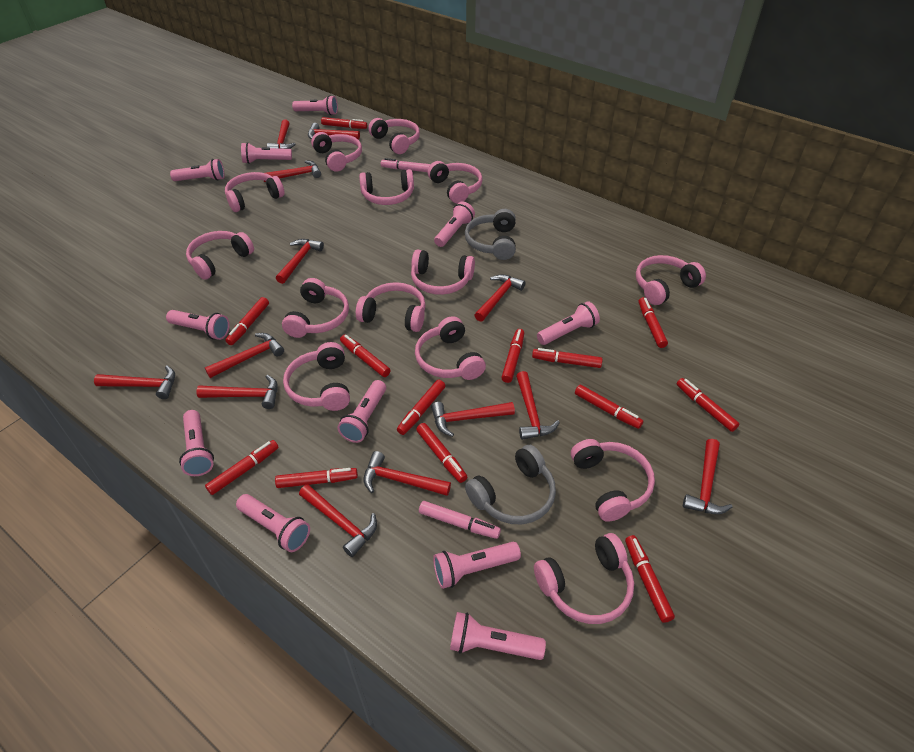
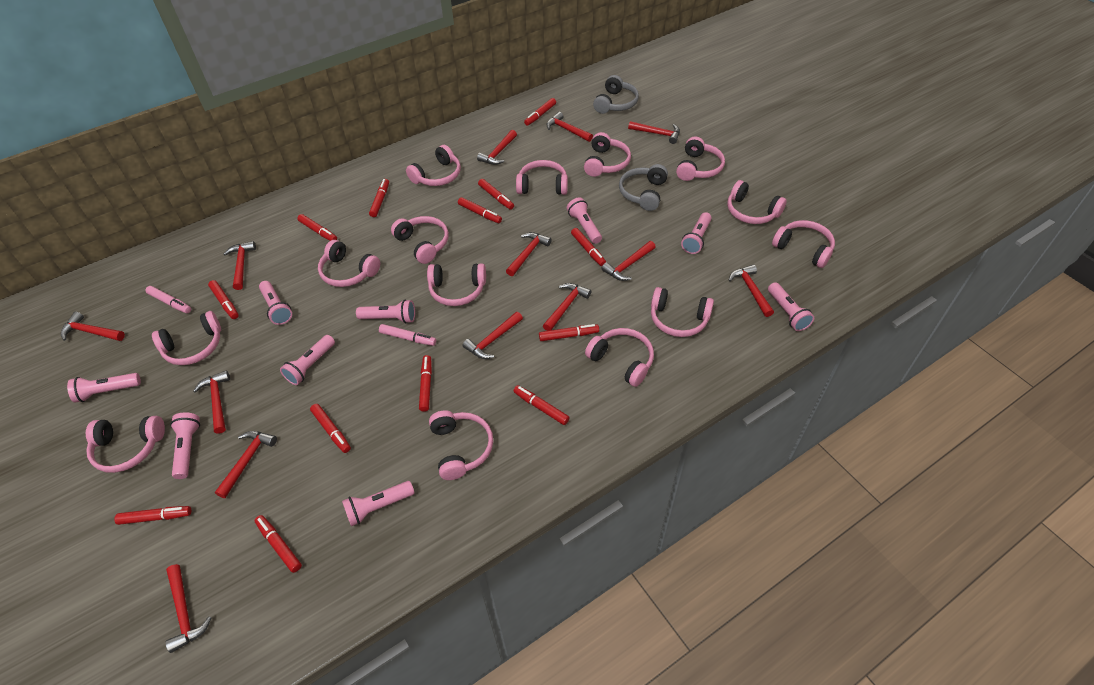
pink flashlight: [166,310,230,340] [170,159,225,181] [179,410,214,476] [236,494,310,552] [241,142,292,164] [292,95,338,115] [338,380,386,443] [433,542,521,589] [434,201,475,247] [450,612,546,660] [537,301,600,345] = 11 -> [67,373,141,403] [170,412,200,479] [259,281,292,325] [280,335,335,385] [342,481,414,526] [356,299,415,323] [567,197,602,244] [681,212,712,254] [768,282,814,331] = 9

